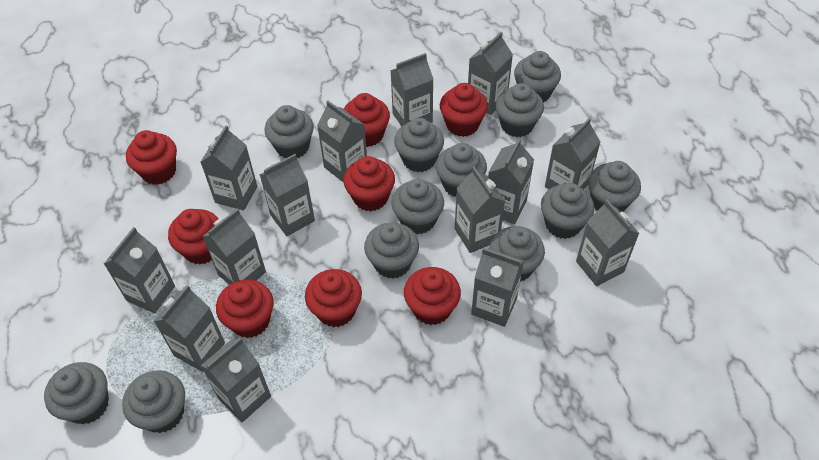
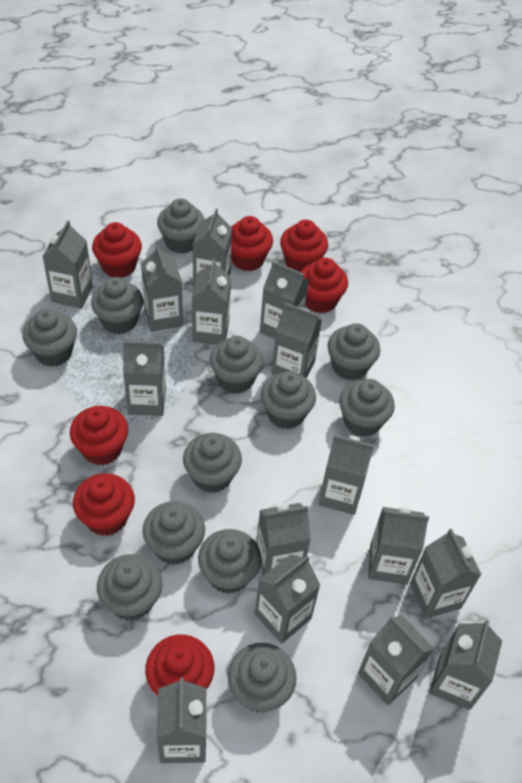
grey carton: [104,227,175,313] [154,285,225,372] [201,125,257,210] [201,338,271,422] [202,209,266,285] [260,154,315,236] [317,100,367,183] [390,53,434,126] [455,167,505,253] [468,32,513,115] [471,248,524,327] [488,138,534,224] [545,118,600,190] [576,199,640,286] = 14 -> [42,220,93,308] [123,341,166,416] [141,244,183,332] [156,677,207,763] [192,258,231,345] [193,208,232,289] [255,554,320,644] [256,503,311,576] [260,261,309,339] [271,303,322,378] [318,435,374,515] [358,615,434,705] [368,507,429,585] [410,529,482,619] [429,620,502,710] = 15
red cupcake: [126,130,177,185] [168,209,219,264] [216,279,274,338] [305,269,362,327] [343,156,395,211] [344,93,390,147] [404,267,461,325] [440,83,488,137] = 8 -> [70,406,128,465] [73,473,135,536] [92,222,142,278] [145,635,214,695] [231,216,273,271] [280,220,328,272] [301,258,348,313] = 7

